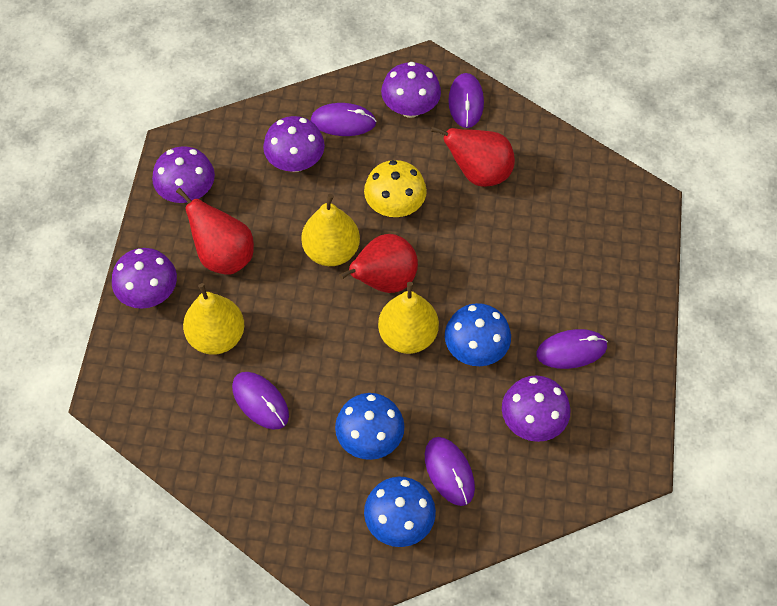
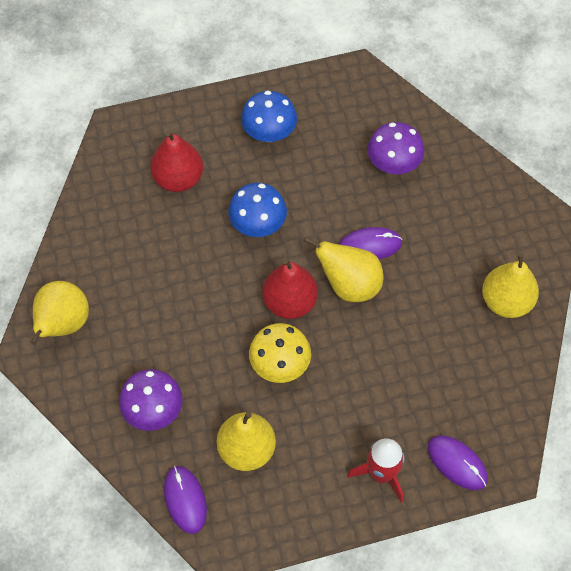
blue mushroom: [335,393,405,460] [364,477,436,547] [445,303,511,366] = 3 -> [228,183,287,237] [241,90,297,142] = 2
purple mouse: [232,372,289,430] [311,103,376,136] [425,437,475,506] [448,73,484,128] [536,329,608,369] = 5 -> [164,466,207,534] [339,227,402,260] [428,435,488,490] = 3
purple mushroom: [112,248,177,309] [152,146,215,203] [263,116,325,172] [381,62,441,118] [502,375,571,442] = 5 -> [119,369,183,431] [367,122,425,174] = 2
red pear: [176,188,254,275] [339,234,418,293] [431,126,515,187] = 3 -> [150,131,203,192] [262,259,318,319] = 2
red rocket: none = 0 -> [347,438,405,502] = 1
yellow pear: [183,283,244,355] [301,194,360,266] [378,282,439,354] = 3 -> [31,281,89,345] [217,412,276,471] [304,237,383,302] [482,253,539,318] = 4

